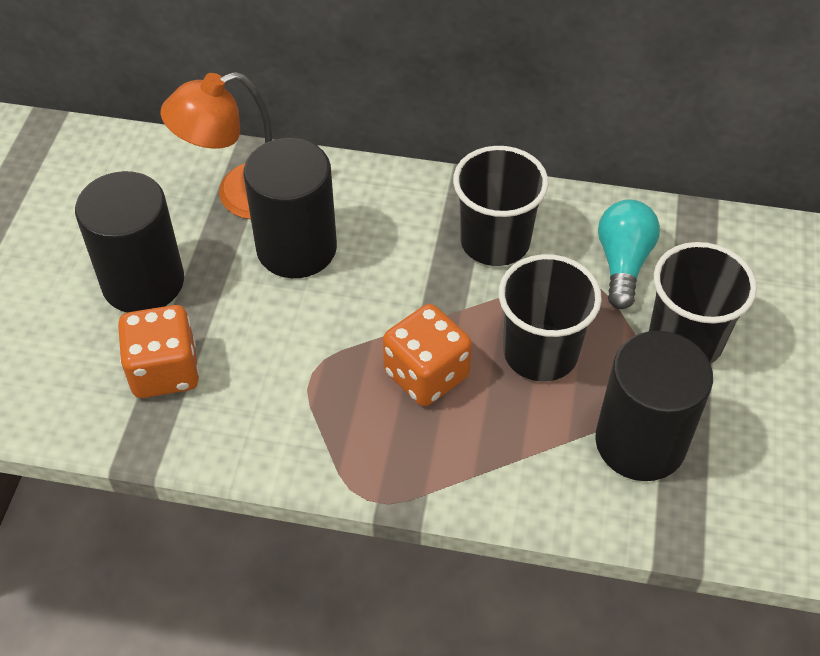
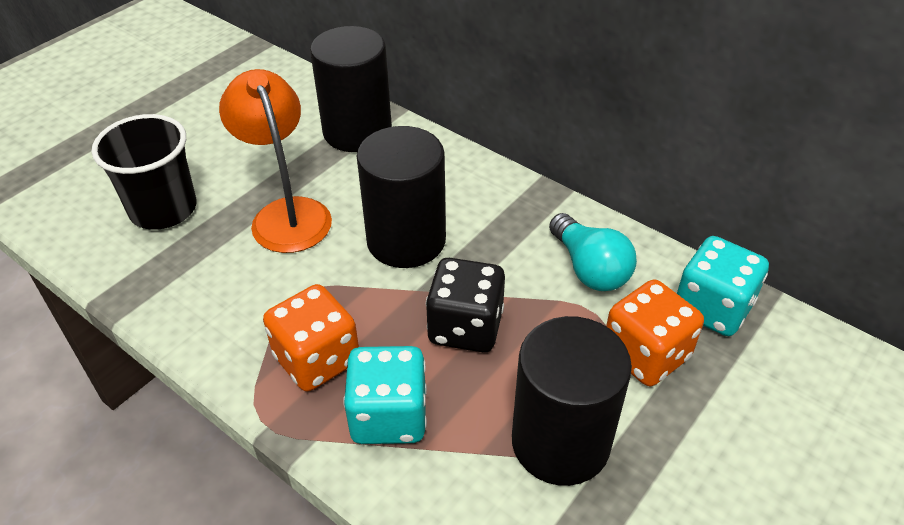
black cup: [453,146,549,266] [499,254,602,382] [649,242,757,364] = 3 -> [92,114,197,230] = 1
black dice: none = 0 -> [426,258,505,352] = 1
turquoise dice: none = 0 -> [343,346,427,444] [677,236,769,336] = 2

